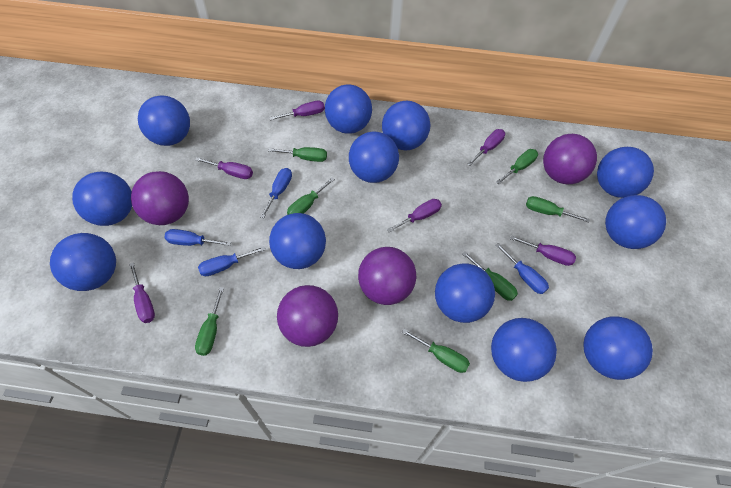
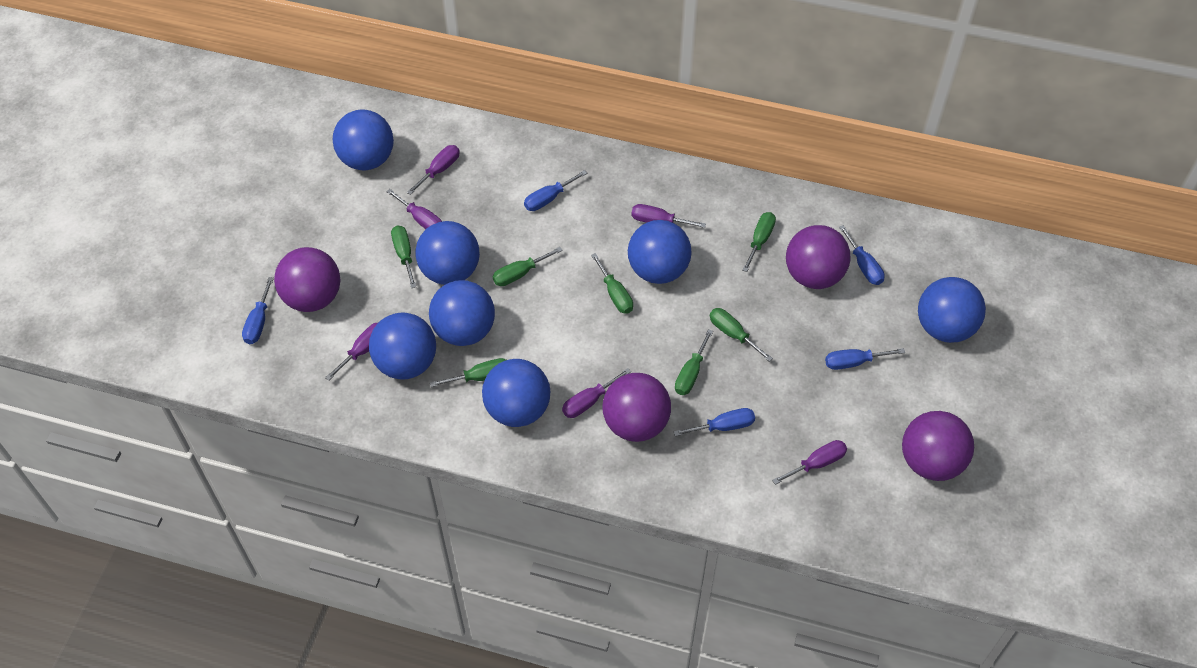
blue ball: [50,233,116,291] [72,172,132,226] [138,96,190,146] [269,213,326,269] [325,84,372,134] [349,132,399,183] [382,101,430,150] [435,264,495,323] [491,318,557,382] [583,316,653,380] [597,147,654,198] [605,195,666,249] = 12 -> [333,110,394,170] [369,313,436,380] [415,221,480,285] [429,280,495,346] [482,359,550,427] [628,220,692,284] [918,277,986,343] = 7
blue screwdriver: [164,229,231,246] [198,246,266,276] [260,168,292,218] [495,243,549,294] = 4 -> [242,277,274,344] [524,170,587,211] [674,408,755,436] [825,348,905,370] [839,225,885,285] = 5

